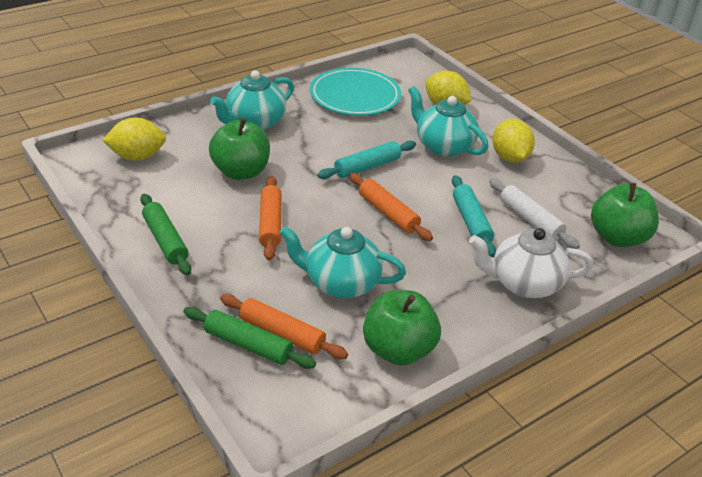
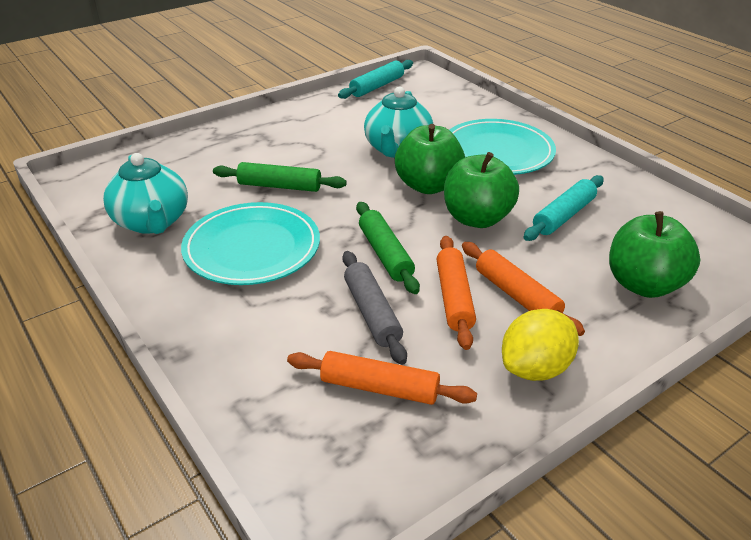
grey rolling pin: none = 0 -> [342,251,407,365] = 1
turquoise plate: [310,68,401,116] = 1 -> [181,202,320,285] [450,119,556,175] = 2
turquoise teapot: [210,71,294,130] [279,226,406,298] [408,86,488,157] = 3 -> [103,153,188,234] [364,87,433,158] = 2
white rolling pin: [489,178,580,249] = 1 -> none = 0
white teapot: [469,228,593,298] = 1 -> none = 0
yellow lemon: [102,117,166,161] [426,71,471,105] [492,119,535,163] = 3 -> [502,309,579,381] = 1

